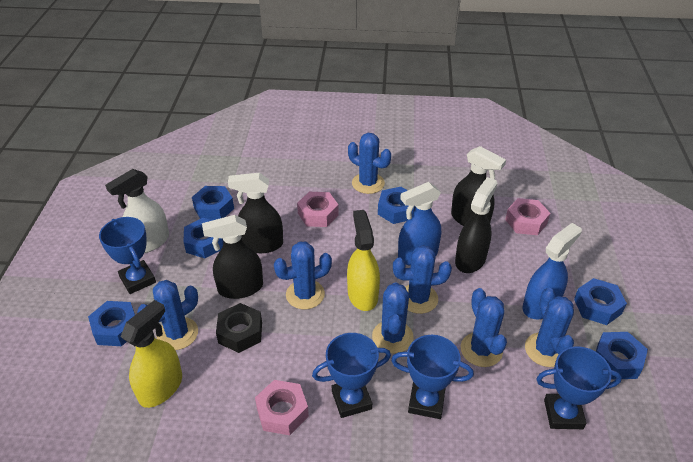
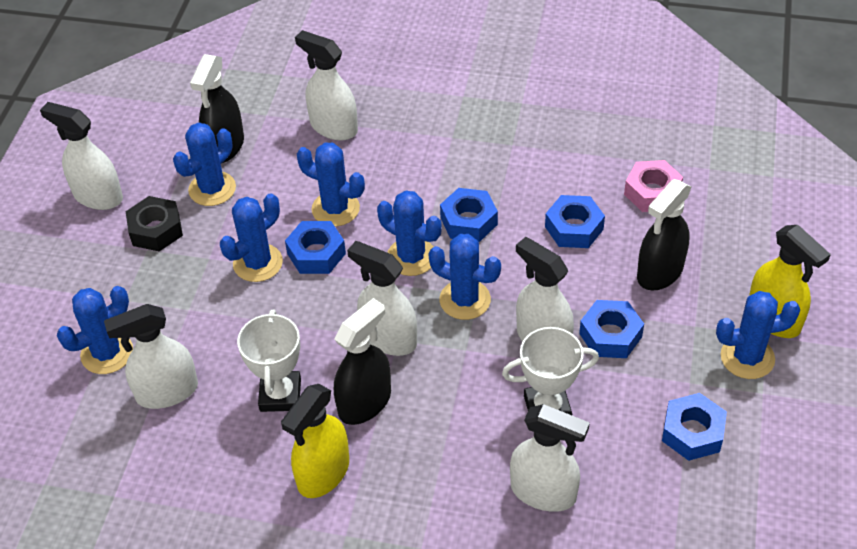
black spray bottle: [202,215,263,299] [228,172,283,253] [451,146,506,226] [455,177,497,273] = 4 -> [190,54,244,163] [334,298,391,425] [637,179,691,291] = 3
blue nut: [88,301,135,346] [183,218,224,258] [192,186,234,220] [378,187,416,224] [574,278,627,325] [596,332,648,380] = 6 -> [285,221,346,274] [440,188,498,242] [545,195,605,248] [579,300,644,358] [662,393,727,461] = 5
blue spray bottle: [398,182,441,266] [523,223,582,319] = 2 -> none = 0
blue trophy: [99,217,156,294] [312,333,391,418] [391,335,474,419] [536,346,622,429] = 4 -> none = 0
pink nut: [255,380,309,435] [297,192,339,227] [505,198,550,235] = 3 -> [624,160,683,212] = 1
white spray bottle: [105,169,169,253] = 1 -> [40,102,123,210] [104,304,198,409] [295,30,358,140] [347,241,417,356] [510,404,590,512] [516,237,574,342] = 6
white trophy: none = 0 -> [237,310,301,412] [502,327,599,415] = 2

